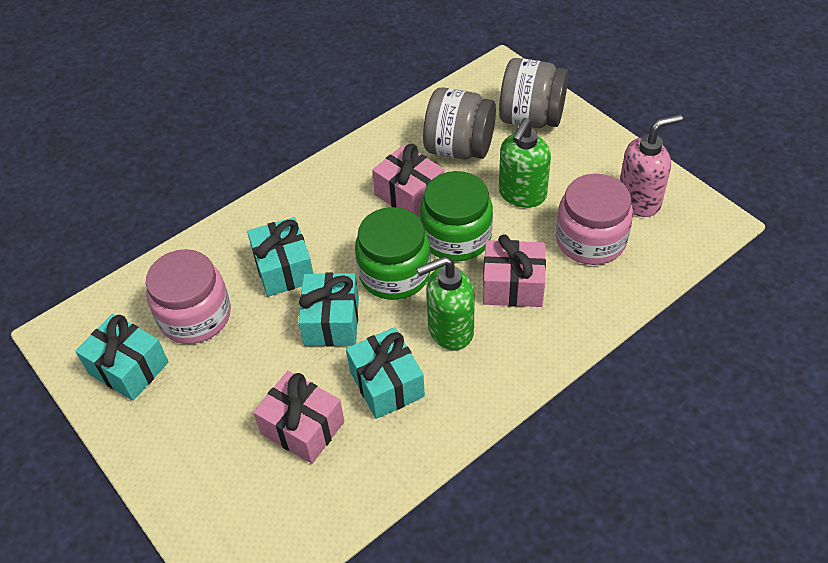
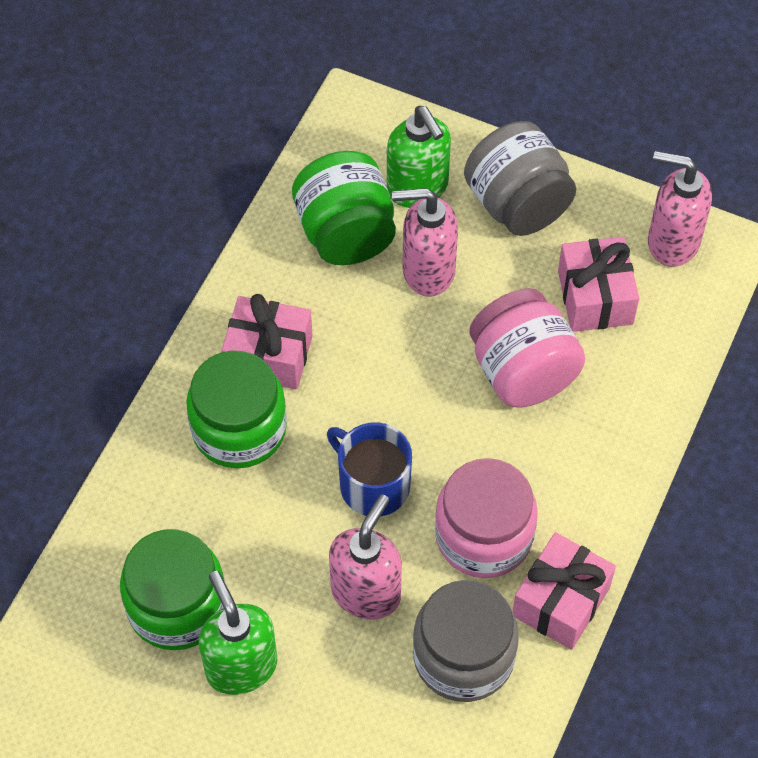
blue mug: none = 0 -> [327,422,412,517] = 1
green jar: [355,207,431,300] [420,171,493,261] = 2 -> [120,529,225,650] [186,351,287,468] [292,151,396,265] = 3
pink soap dispenser: [620,114,683,217] = 1 -> [329,494,402,619] [392,188,458,297] [648,151,712,267] = 3
turquoise gift: [75,314,168,401] [247,217,313,296] [298,272,359,347] [346,327,425,419] = 4 -> none = 0

